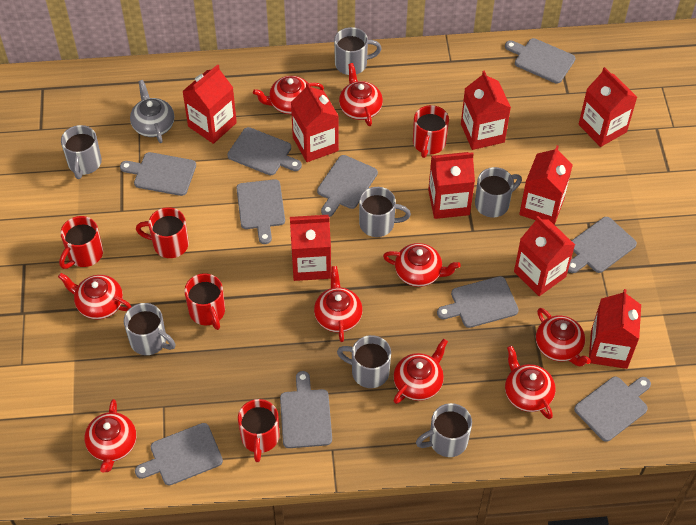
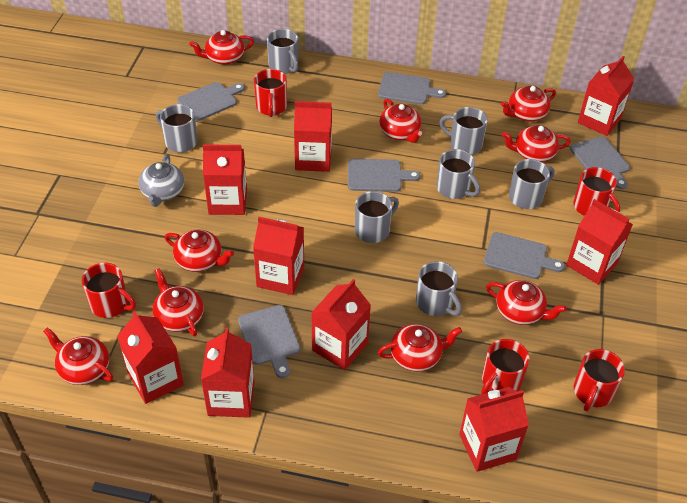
grey cutting board: [120,152,196,196] [135,423,223,485] [227,127,302,176] [236,179,285,244] [280,371,332,448] [317,155,378,217] [437,276,519,328] [505,38,576,84] [568,217,637,273] [574,377,651,442] = 10 -> [177,82,245,121] [238,305,300,378] [348,159,420,192] [378,72,446,104] [484,232,565,279] [570,136,630,189] = 6

